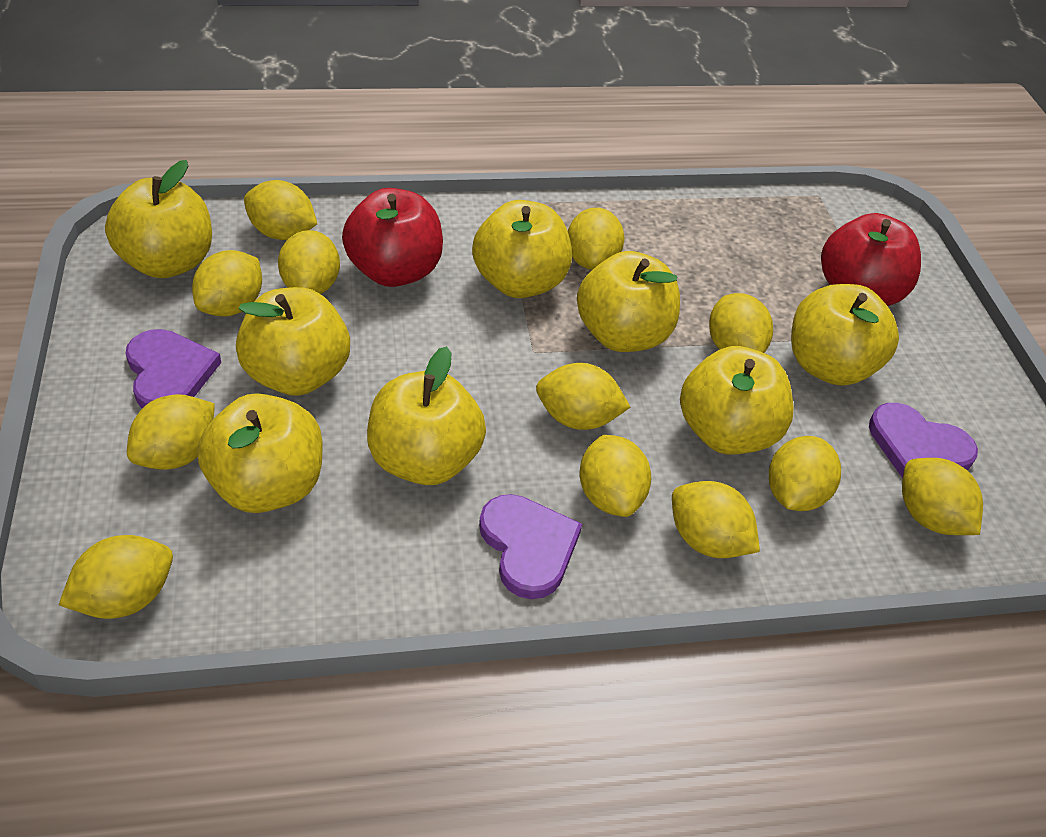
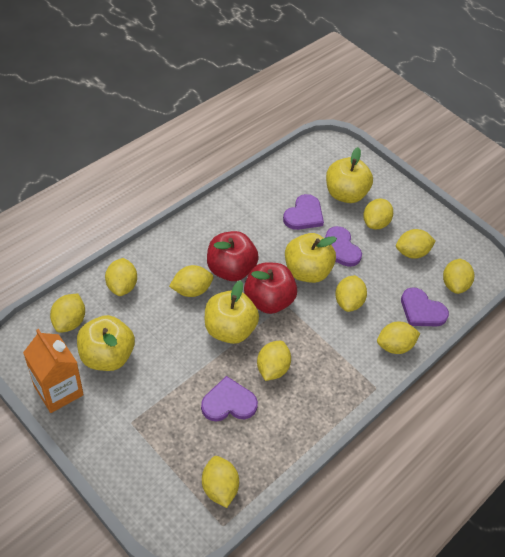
orange carton: none = 0 -> [23,329,84,413] = 1
purple heart: [126,329,221,408] [479,494,582,599] [869,403,978,478] = 3 -> [201,376,258,422] [283,194,324,230] [325,226,362,267] [401,287,449,326] = 4
yellow apple: [105,160,212,278] [197,393,322,513] [236,287,350,396] [367,346,486,485] [472,200,572,298] [577,251,680,352] [680,346,794,455] [791,284,899,386] = 8 -> [77,315,135,371] [205,280,259,344] [285,233,337,283] [326,147,373,203] = 4
yellow lemon: [59,535,173,619] [127,394,215,470] [192,250,262,317] [244,180,317,240] [278,230,340,294] [536,363,631,430] [568,208,625,270] [580,435,651,517] [672,481,760,558] [709,293,773,353] [769,436,841,511] [902,458,983,535] = 12 -> [50,294,85,333] [105,258,137,296] [169,265,213,297] [202,456,239,508] [257,341,291,381] [335,275,367,312] [363,199,393,229] [377,322,420,354] [396,229,436,259] [443,259,474,294] = 10

